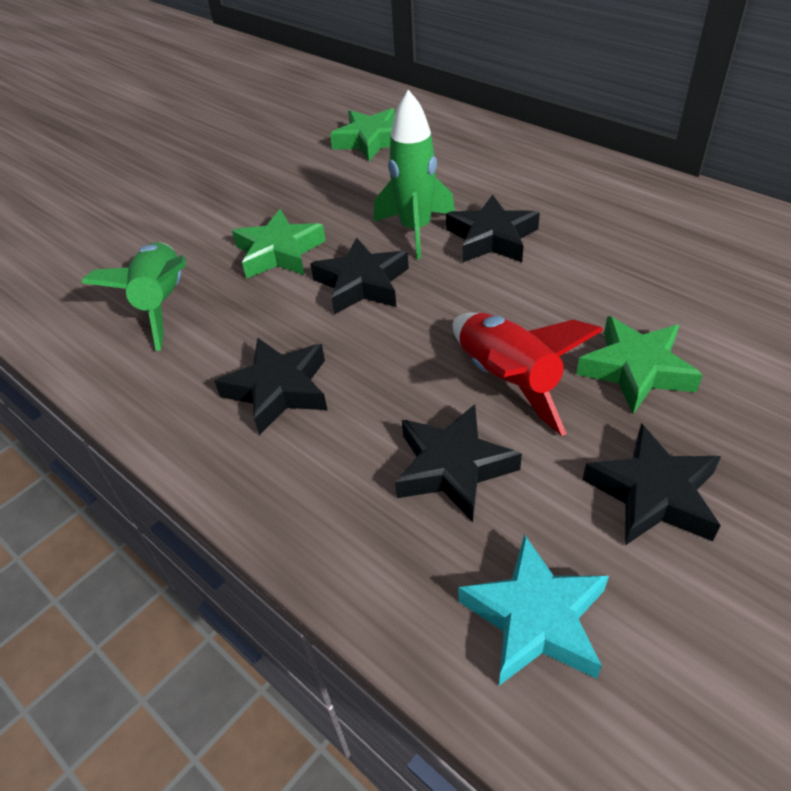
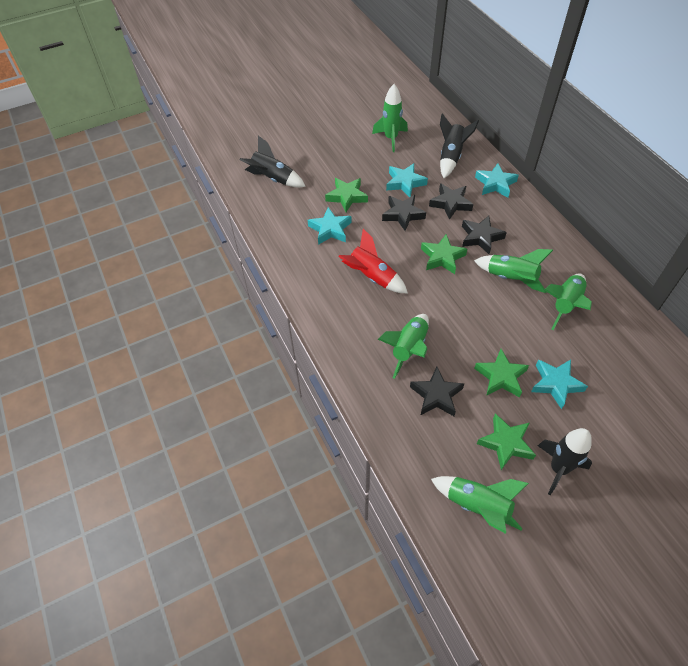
black rocket: none = 0 -> [240,136,306,187] [440,113,479,178] [538,428,592,495] = 3
black star: [214,338,327,435] [310,237,409,314] [395,404,522,522] [446,194,540,263] [583,423,721,545] = 5 -> [382,195,426,231] [410,367,464,416] [429,183,473,220] [462,216,507,254] = 4
green rocket: [82,243,186,351] [374,90,455,259] = 2 -> [372,84,408,152] [378,314,429,379] [431,476,529,534] [474,249,553,293] [544,273,592,330] = 5
green star: [232,209,326,279] [330,108,395,161] [576,316,703,414] = 3 -> [325,178,368,212] [421,234,467,274] [474,349,529,398] [477,413,536,470] = 4
turquoise star: [459,534,609,686] = 1 -> [308,207,352,245] [386,163,428,198] [475,163,519,197] [531,359,588,409] = 4

